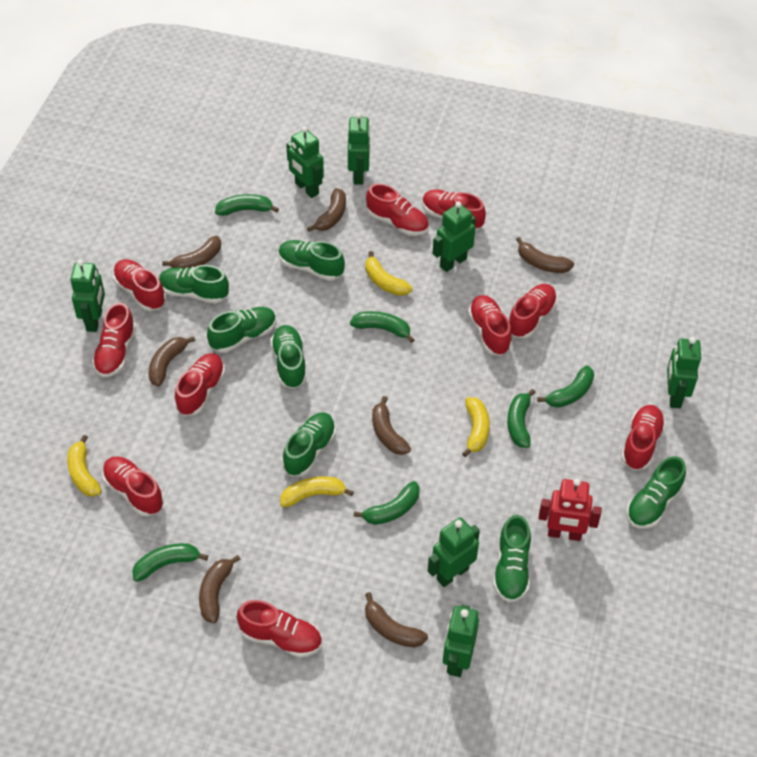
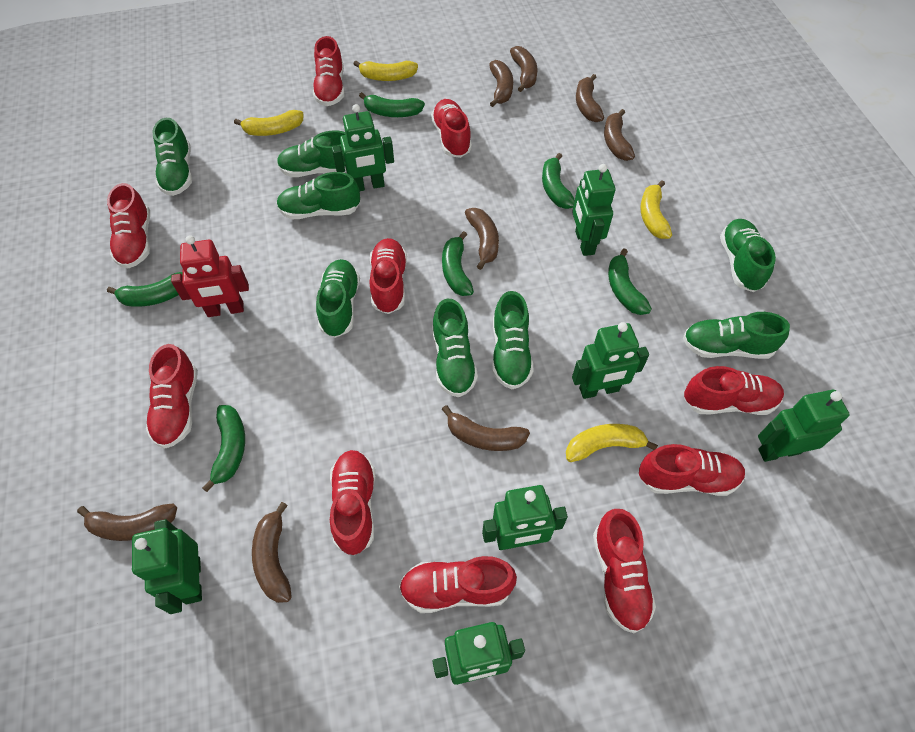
brown banana: [149,336,195,387] [162,236,221,268] [199,555,240,623] [307,188,346,231] [365,592,428,647] [372,396,411,455] [516,237,574,273] = 7 -> [77,504,177,541] [252,502,292,603] [442,405,530,451] [465,208,499,270] [489,60,513,107] [510,46,537,92] [576,74,604,122] [604,109,635,161] = 8
green shoe: [159,265,229,304] [207,307,276,353] [270,325,307,389] [278,240,345,281] [282,412,336,476] [493,515,531,603] [626,456,686,529] = 7 -> [152,118,192,196] [277,131,347,177] [277,172,360,219] [316,259,360,338] [432,299,478,397] [492,291,533,389] [683,312,790,359] [720,219,776,292] = 8

